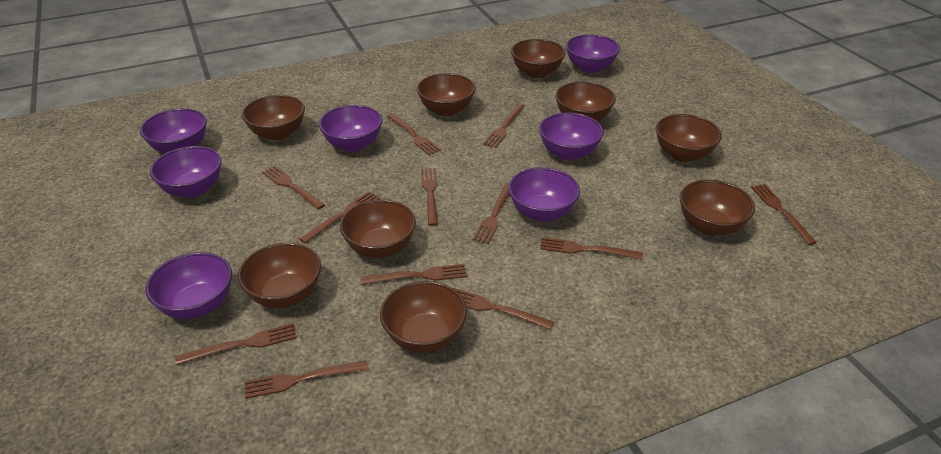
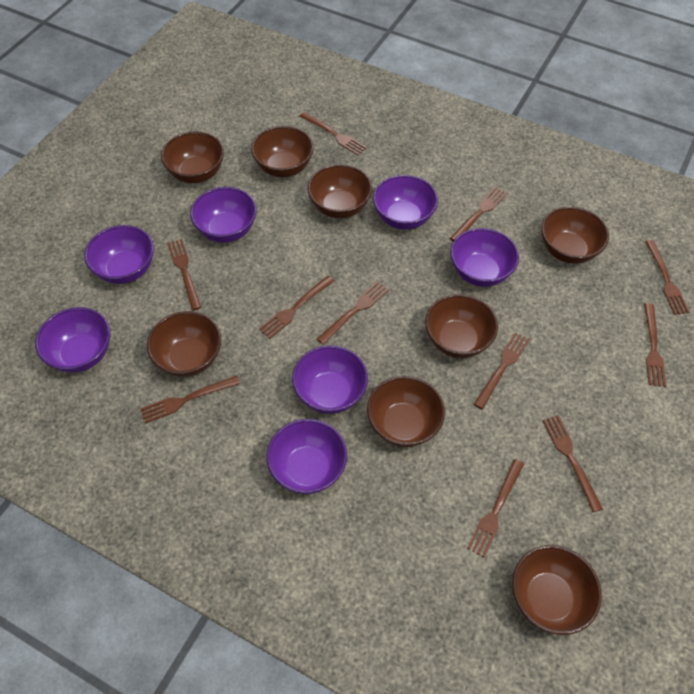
brown bowl: [238,243,321,308] [242,95,305,141] [340,199,416,258] [380,281,467,353] [417,73,476,116] [511,39,565,78] [555,82,616,121] [656,114,722,162] [679,180,755,236] = 9 -> [147,311,221,377] [161,132,224,183] [251,126,314,177] [308,164,372,218] [367,376,445,447] [425,294,498,358] [512,545,602,635] [541,207,609,264] = 8
brown fork: [175,323,297,365] [245,360,368,399] [262,166,325,210] [300,192,380,244] [361,264,467,285] [387,113,441,155] [421,168,438,226] [453,288,554,330] [473,183,510,244] [483,104,525,148] [540,237,643,260] [751,184,817,245] = 12 -> [140,376,240,424] [167,239,202,310] [259,275,334,339] [300,112,367,155] [317,281,389,345] [450,187,507,241] [467,459,524,558] [474,332,530,409] [542,415,603,513] [644,303,666,387] [645,240,690,315] = 11

